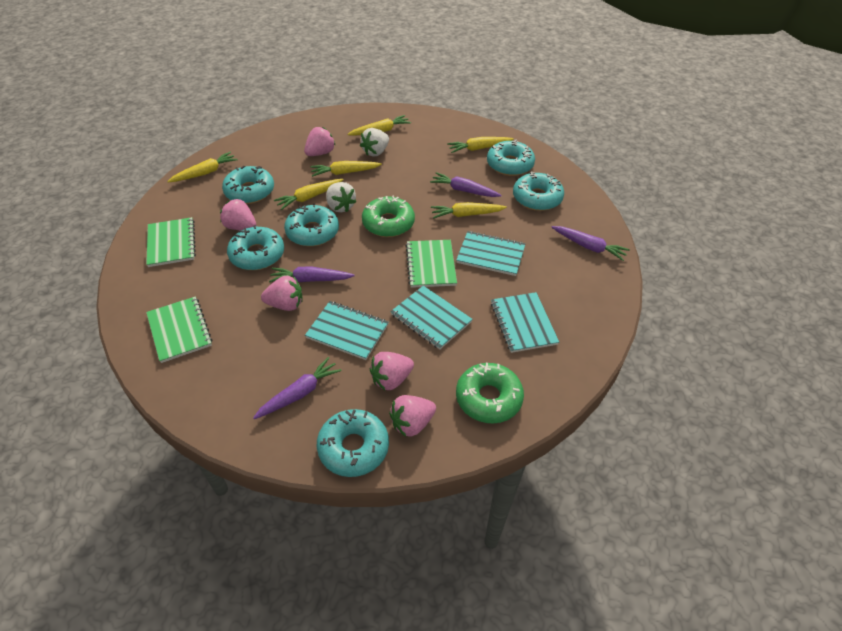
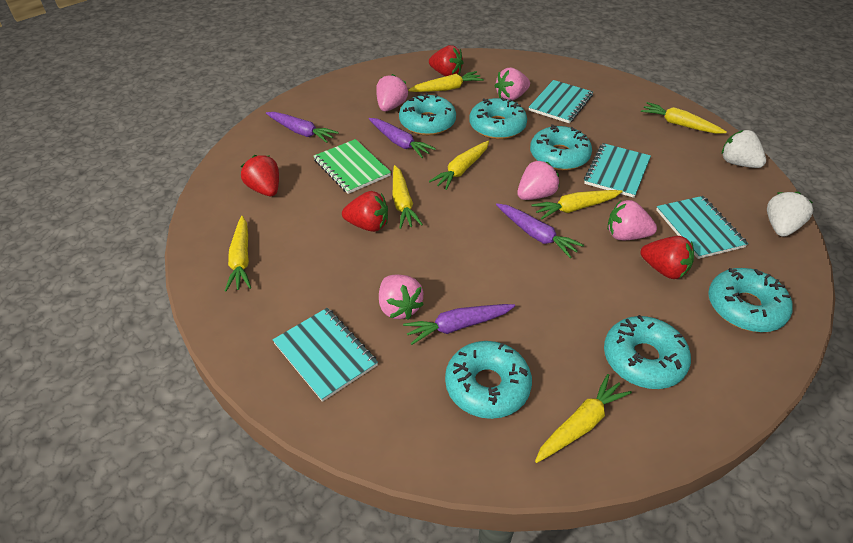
green donut: [362,196,415,237] [456,363,524,423] = 2 -> none = 0
green notebook: [146,217,196,267] [146,296,213,363] [406,240,457,288] = 3 -> [313,139,391,194] = 1
red strawberry: none = 0 -> [241,155,279,196] [342,191,388,232] [429,45,464,76] [640,236,694,279] = 4
yellow carrot: [167,152,238,182] [274,179,344,210] [310,161,382,177] [347,115,411,136] [431,202,507,219] [447,137,514,153] = 6 -> [225,216,251,292] [393,165,423,229] [408,71,484,92] [429,141,489,190] [532,190,623,220] [535,374,632,463] [641,102,727,134] = 7

